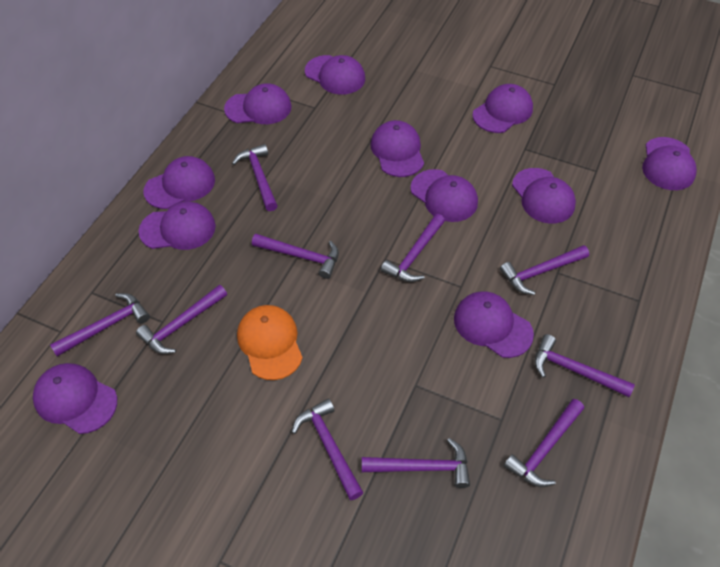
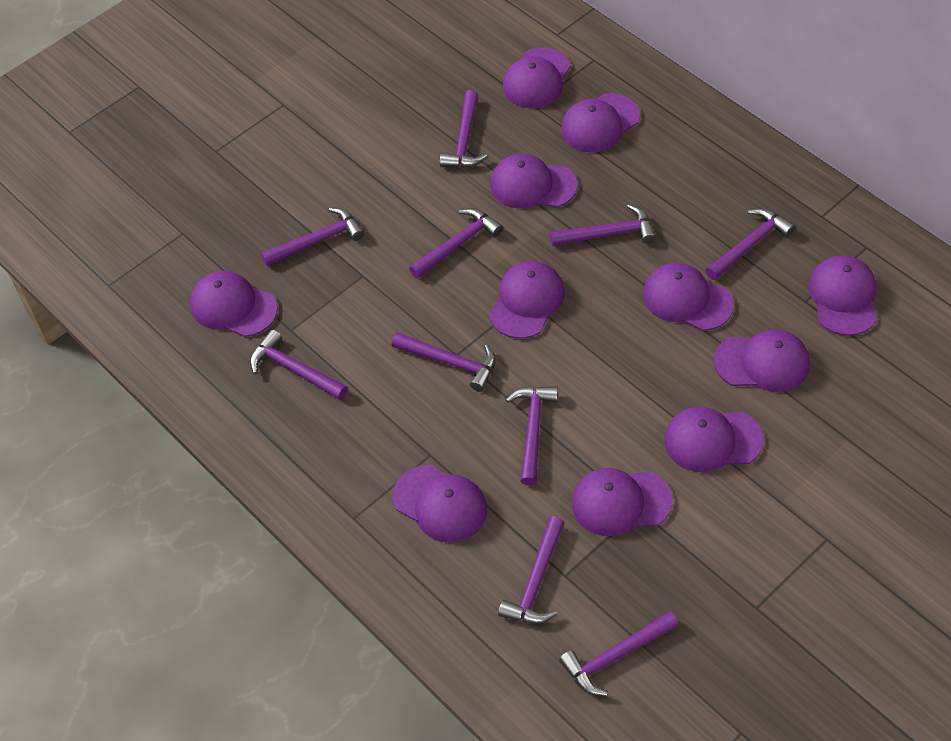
orange cap: [237,305,303,380] = 1 -> none = 0

